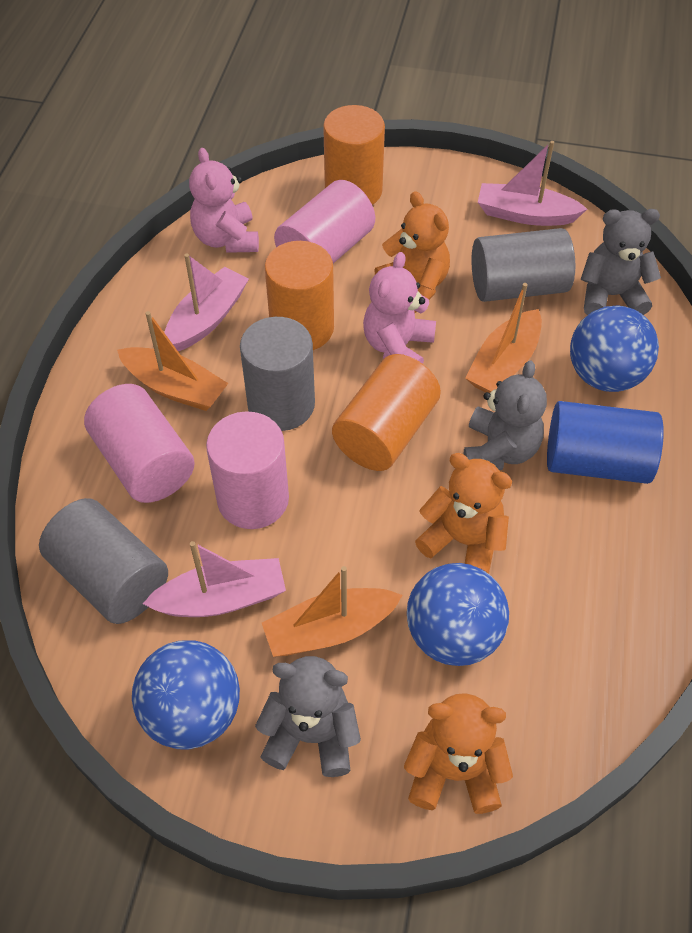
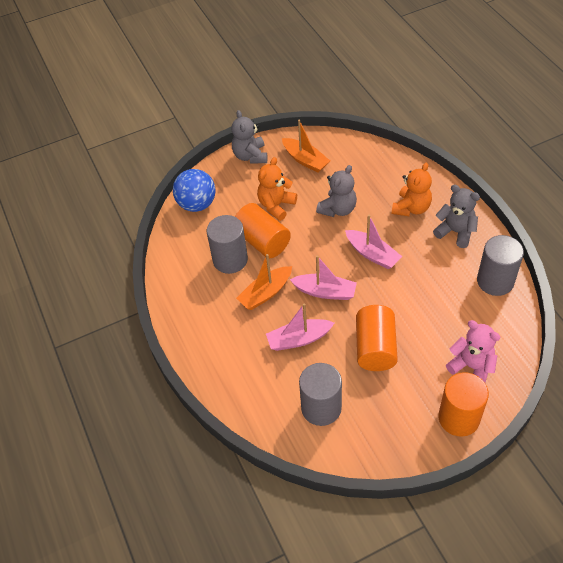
blue ball: [132,640,240,749] [407,563,509,666] [570,305,659,392] = 3 -> [173,169,216,212] = 1
blue cylinder: [547,401,664,484] = 1 -> none = 0
orange boat: [117,311,228,411] [262,566,403,657] [465,283,542,393] = 3 -> [236,254,292,310] [282,120,330,173] = 2
orange teddy bear: [374,191,450,313] [404,693,513,814] [415,453,512,574] = 3 -> [257,157,297,221] [392,163,432,216] = 2
pink cylinder: [84,384,195,503] [206,411,289,529] [274,180,375,263] = 3 -> none = 0
pink teddy bear: [189,148,259,253] [363,252,436,364] = 2 -> [446,320,500,383] = 1

